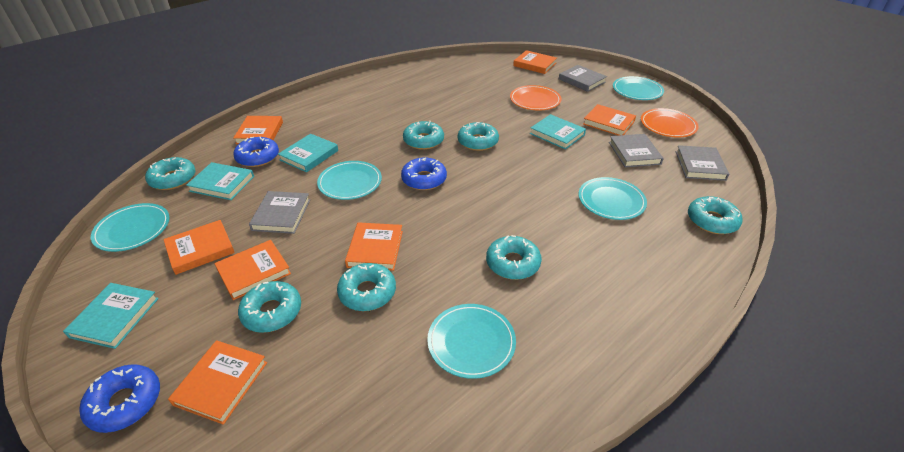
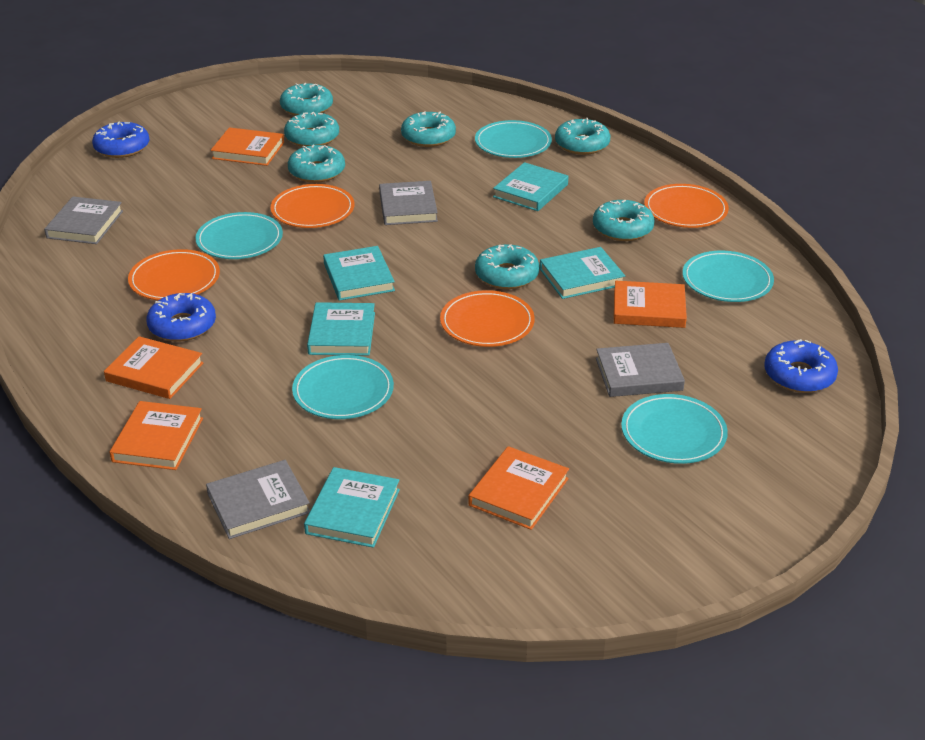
orange book: [163,220,235,275] [168,340,267,425] [214,240,291,300] [233,116,283,144] [345,222,403,271] [513,50,557,74] [583,104,636,136] = 7 -> [104,336,204,399] [110,401,203,470] [211,127,284,166] [469,446,569,530] [614,281,687,328] = 5
orange plate: [510,85,561,110] [641,108,699,137] = 2 -> [128,249,220,300] [271,184,354,228] [440,290,535,347] [644,184,729,228] = 4
turquoise book: [63,283,159,349] [186,162,254,200] [278,134,338,172] [530,114,586,150] = 4 -> [304,467,400,548] [307,302,375,356] [323,246,395,301] [493,162,568,211] [540,247,625,299] = 5

